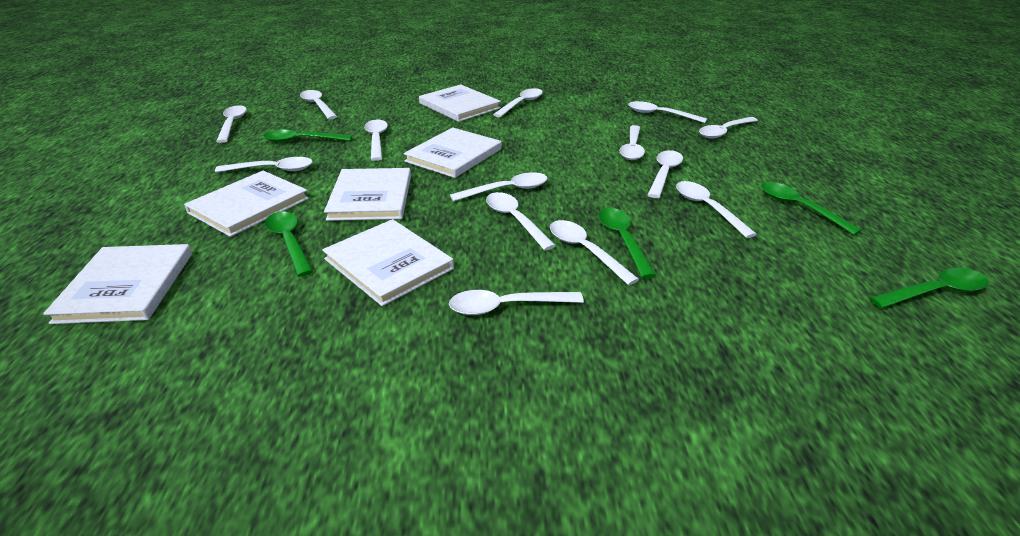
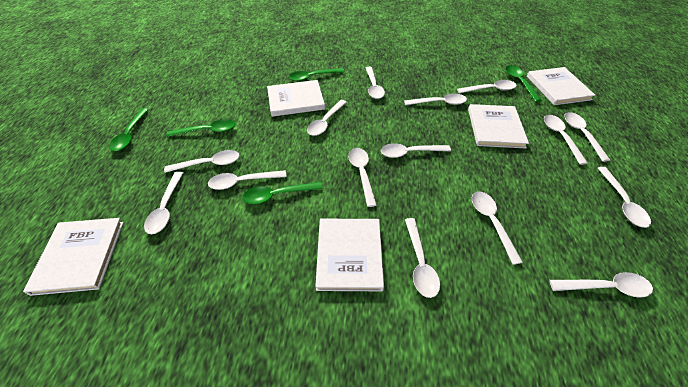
white book: [43,244,192,324] [184,171,309,237] [322,219,454,306] [324,168,411,221] [404,127,501,178] [419,84,501,122] = 6 -> [23,218,124,296] [267,80,325,117] [315,219,384,291] [468,104,529,148] [527,67,595,105] = 5
white spoon: [215,157,312,172] [216,105,247,143] [300,90,337,119] [364,120,388,161] [449,290,584,315] [450,172,548,202] [486,192,556,250] [493,88,543,117] [550,220,639,285] [619,125,645,160] [628,101,707,123] [648,150,683,198] [676,181,757,238] [699,117,758,138] = 14 -> [144,172,183,234] [164,150,240,173] [208,170,287,190] [307,100,347,136] [348,148,377,207] [366,67,385,99] [381,143,451,158] [404,93,467,105] [405,218,440,298] [457,80,517,93] [472,192,523,265] [544,115,588,165] [549,272,653,298] [564,112,610,162] [597,167,651,228] = 15

